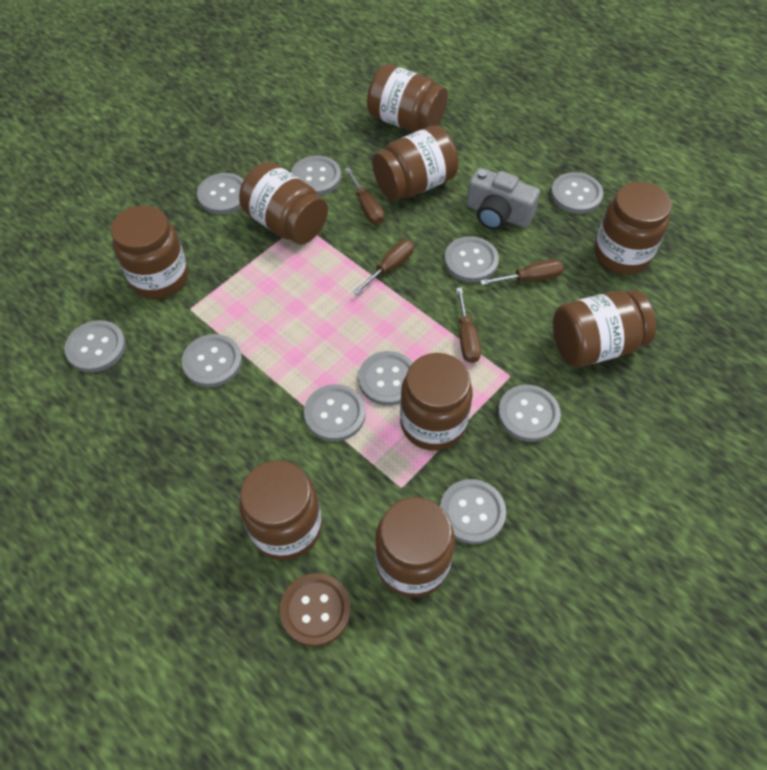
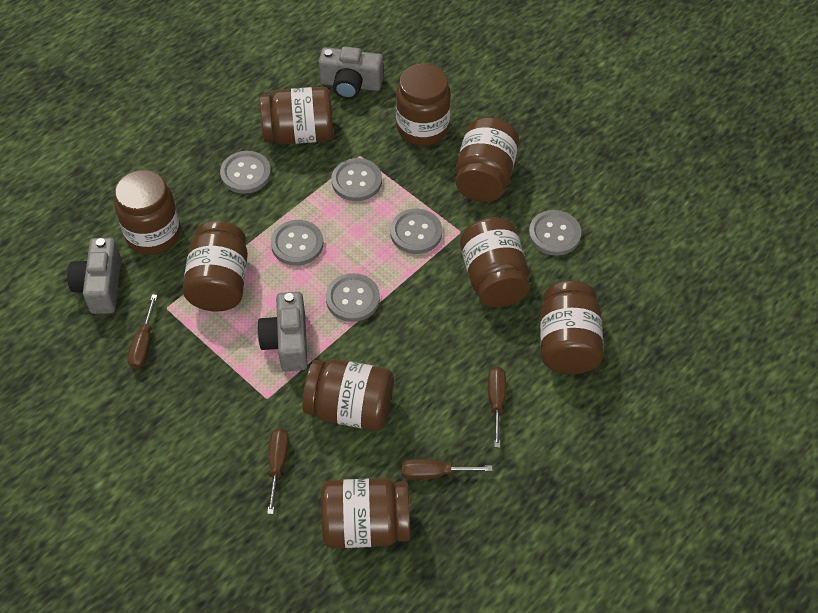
brown button: [280,573,351,647] = 1 -> none = 0
grey button: [64,320,126,373] [182,334,242,387] [197,173,244,214] [291,156,341,196] [304,384,366,442] [358,351,413,406] [440,479,506,544] [444,236,499,282] [498,385,561,442] [551,172,603,214] = 10 -> [220,151,271,194] [271,220,323,266] [326,273,380,322] [331,158,382,201] [390,209,442,254] [529,210,581,256] = 6
grey camera: [466,168,540,230] = 1 -> [67,238,121,314] [257,292,308,371] [319,46,383,99] = 3

